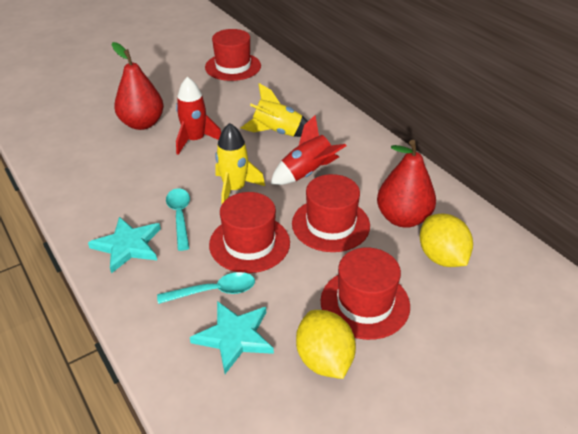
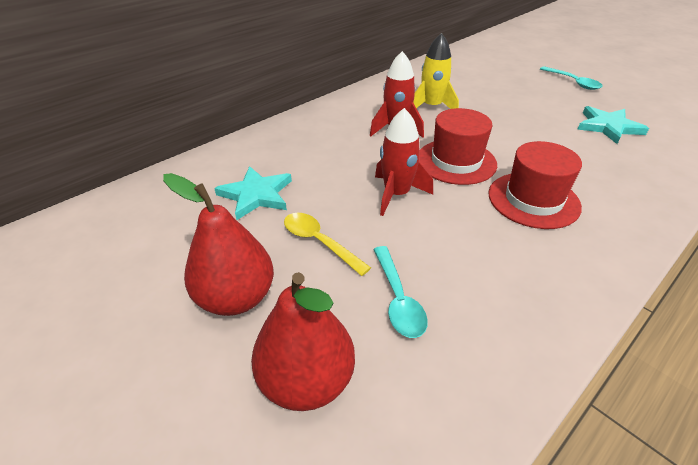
red hat: [205,29,261,81] [209,192,290,273] [292,174,370,252] [321,247,410,340] = 4 -> [419,108,497,185] [488,141,582,229] = 2
yellow lemon: [296,310,356,379] [420,213,473,267] = 2 -> none = 0
yellow rocket: [215,123,265,204] [240,83,308,137] = 2 -> [413,33,459,109] = 1
yellow spoon: none = 0 -> [284,213,371,276] = 1

